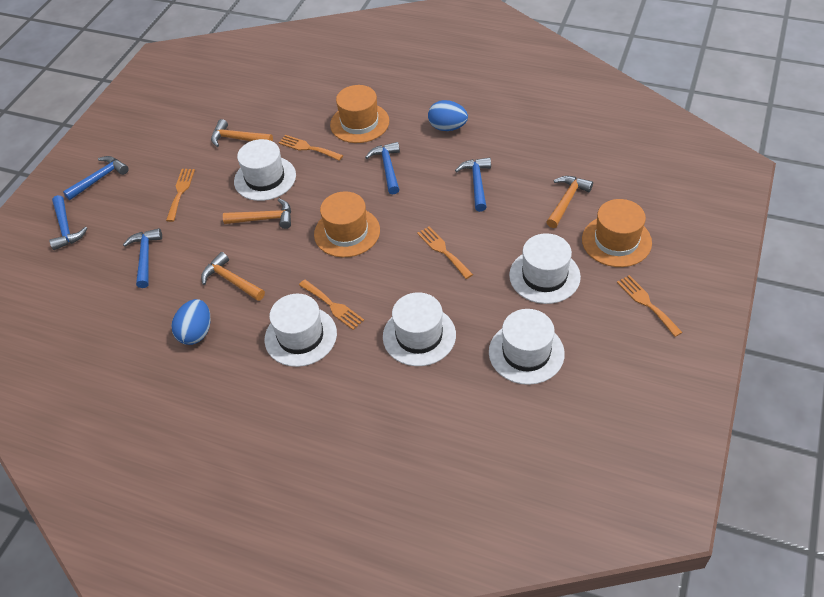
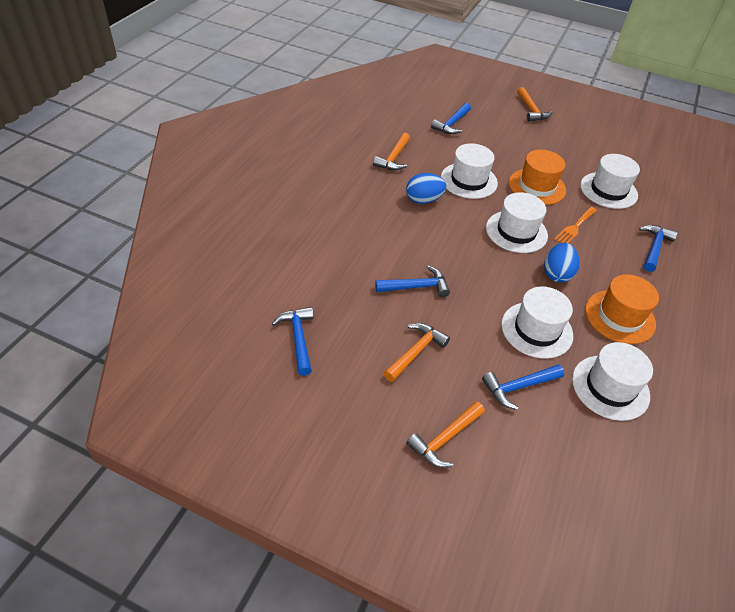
orange fork: [166,169,195,222] [279,135,343,161] [299,280,364,330] [417,226,473,279] [617,275,683,337] = 5 -> [554,207,597,243] = 1
orange hat: [314,191,380,257] [330,85,389,143] [582,199,652,267] = 3 -> [509,150,566,205] [585,274,659,344] = 2

